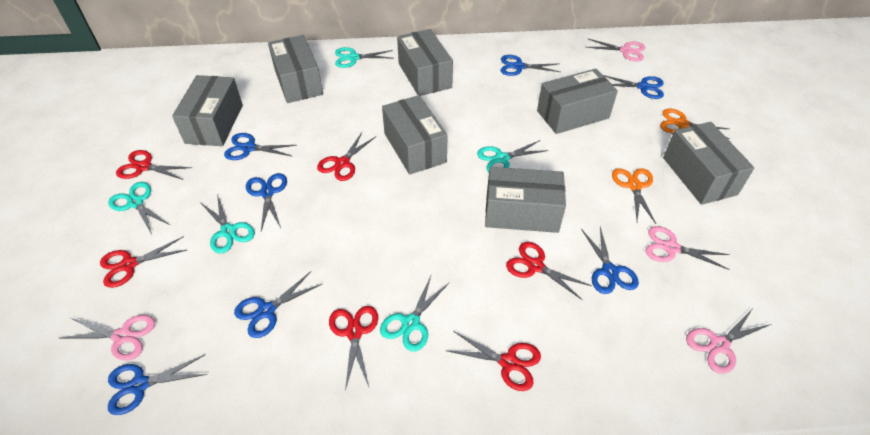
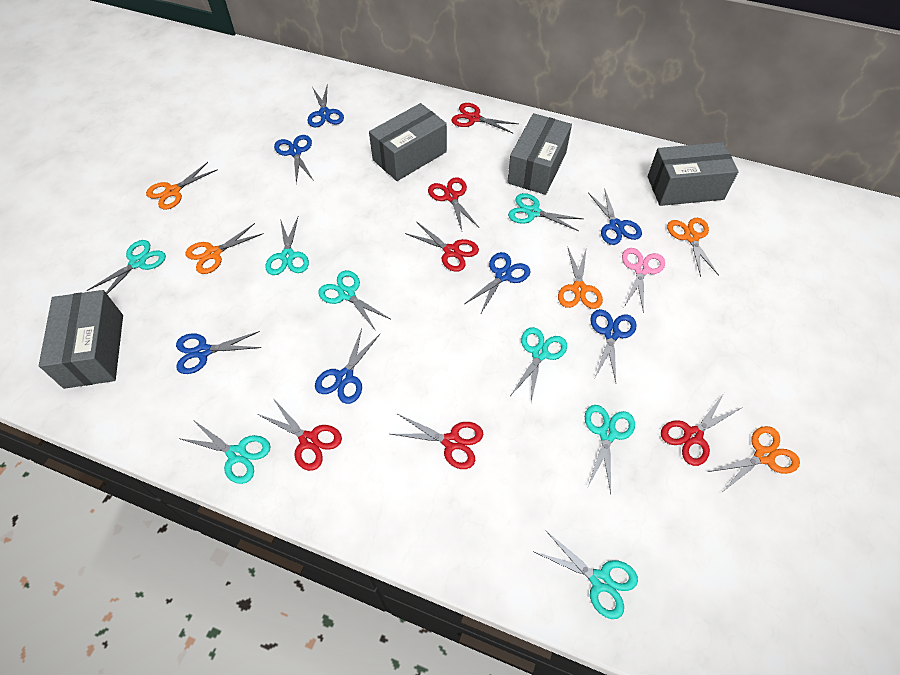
grey box: [172,75,243,146] [268,35,323,103] [382,95,448,175] [397,29,453,96] [485,167,566,233] [537,69,618,134] [663,122,754,205] = 7 -> [39,290,123,389] [369,103,447,181] [507,113,572,195] [648,142,739,206] = 4
orange scissors: [612,168,656,224] [660,109,730,139] = 2 -> [146,162,218,210] [186,223,264,274] [558,247,603,309] [667,218,719,277] [708,426,800,491] = 5
pink scissors: [61,315,155,361] [585,39,645,61] [646,226,730,270] [686,310,771,374] = 4 -> [622,248,665,313] = 1
turquoise scissors: [108,182,170,235] [200,194,255,254] [335,47,393,68] [380,276,450,352] [477,140,549,172] = 5 -> [87,240,166,294] [178,419,270,484] [265,217,309,275] [318,270,390,331] [508,193,583,231] [511,327,567,402] [534,530,638,619] [585,405,635,493] = 8

